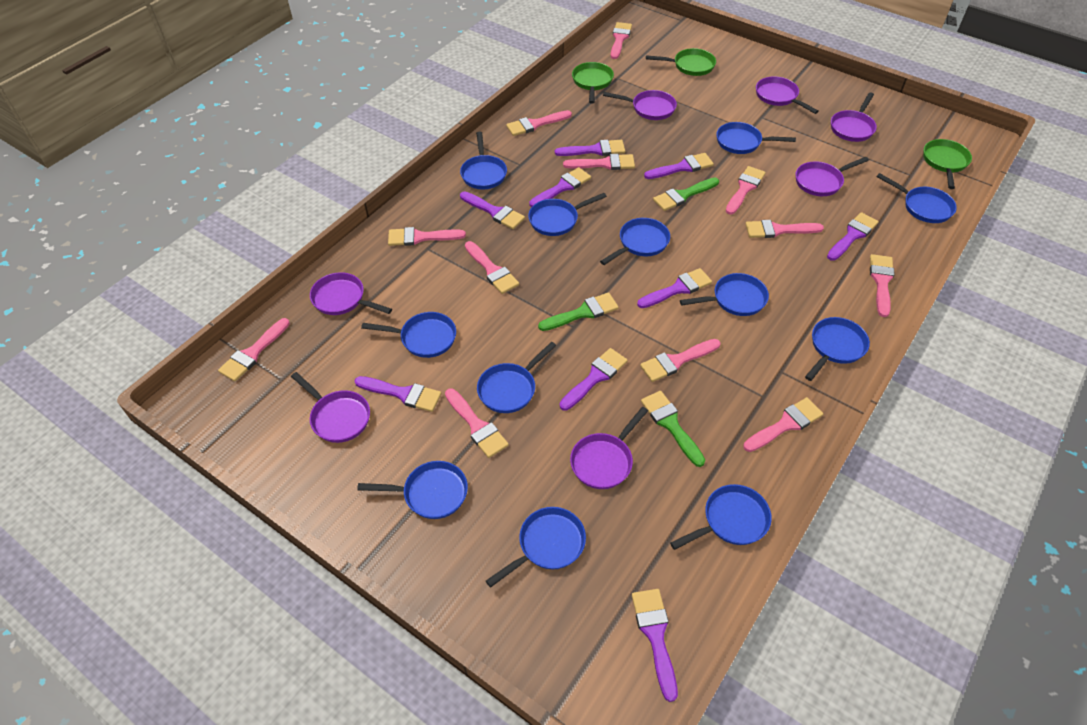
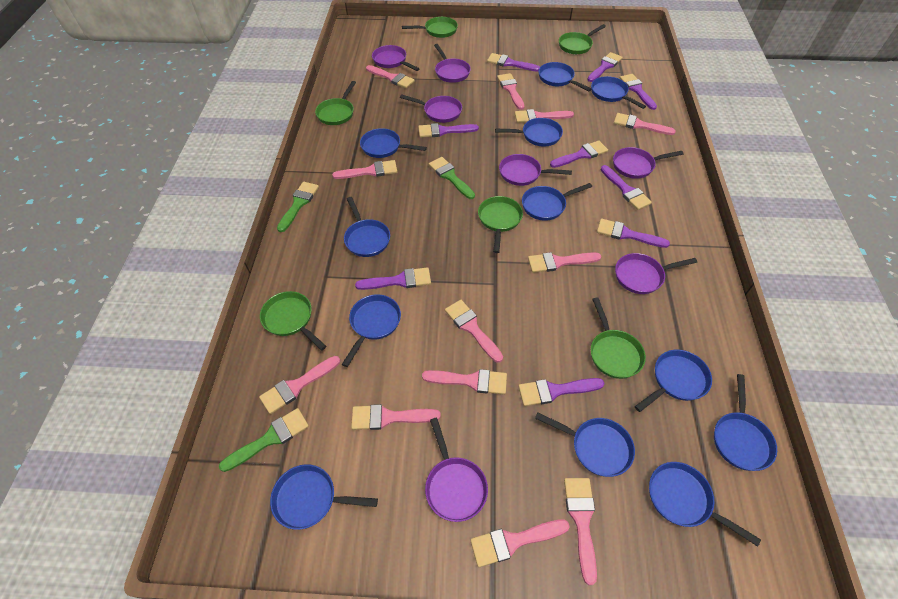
green pan: [572,62,614,104] [646,48,716,76] [923,139,972,189] = 3 -> [260,291,326,351] [315,81,356,125] [402,17,458,38] [478,196,523,253] [559,24,606,54] [591,298,646,379] = 6

